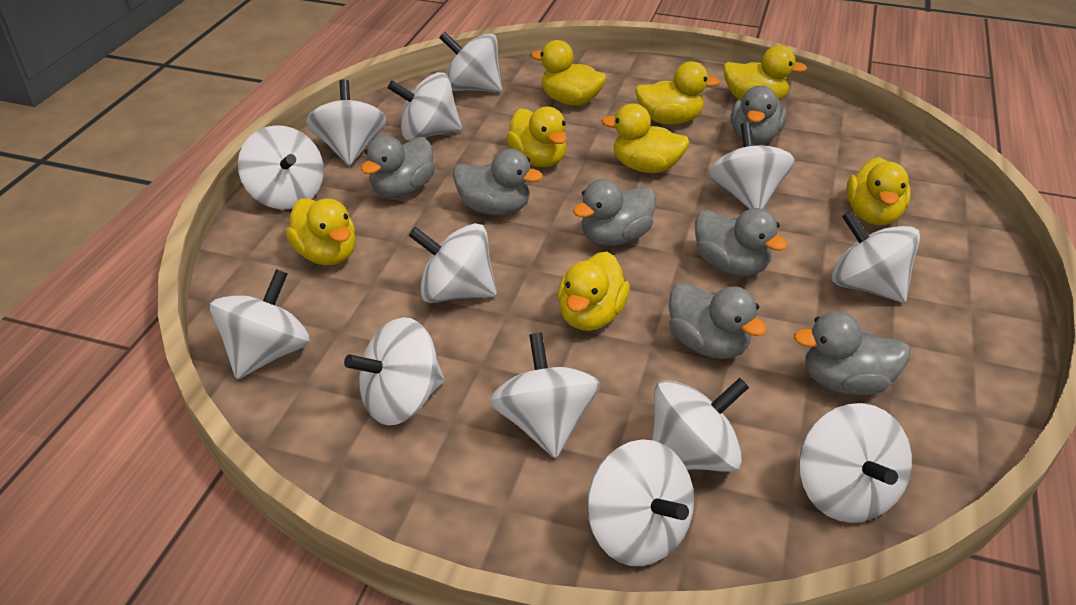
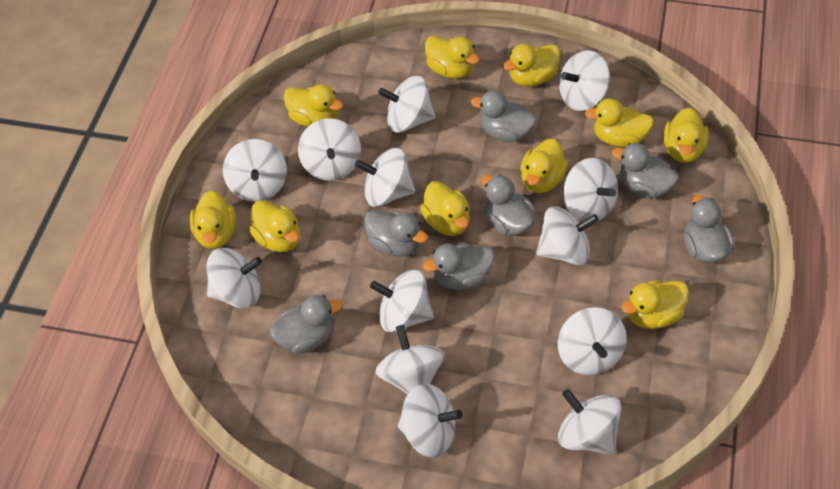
yellow duck: [286,198,356,265] [506,107,567,167] [531,40,607,106] [558,252,630,331] [601,103,690,173] [635,61,720,125] [723,45,807,101] [846,157,911,225] = 8 -> [190,190,236,249] [249,200,300,252] [284,84,343,126] [420,181,470,236] [425,36,480,79] [503,44,560,86] [520,139,568,193] [585,98,654,147] [621,280,689,329] [663,108,709,163] = 10

